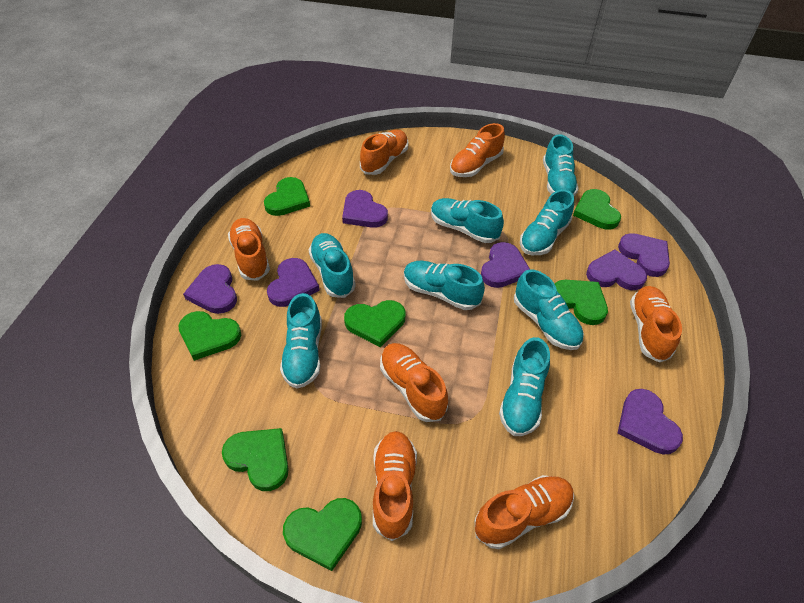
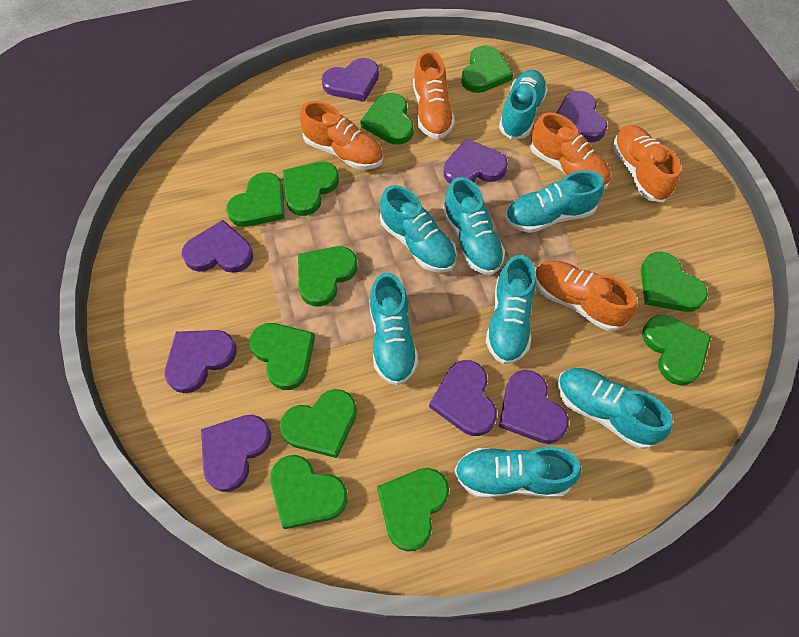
green heart: [178,311,241,361] [222,428,289,491] [264,177,310,216] [283,498,362,571] [344,300,406,347] [555,280,608,325] [573,189,621,229] = 7 -> [226,172,285,227] [249,323,315,390] [270,455,348,529] [280,389,357,458] [283,162,339,216] [298,246,358,307] [360,93,414,145] [377,468,449,552] [461,45,513,93] [641,252,708,312] [642,315,711,386] = 11
orange shoe: [228,218,270,281] [360,129,408,175] [373,431,417,541] [380,343,448,422] [450,123,505,177] [474,475,574,549] [630,286,682,363] = 7 -> [300,101,383,170] [413,51,455,139] [530,112,611,189] [536,260,637,331] [612,125,681,202] = 5
purple heart: [183,264,237,314] [267,258,320,307] [342,190,388,228] [481,242,530,288] [586,249,647,290] [618,233,670,277] [618,389,683,455] = 7 -> [165,330,237,393] [182,220,253,273] [201,415,271,492] [321,58,379,102] [429,360,497,436] [443,139,508,184] [499,370,569,444] [557,91,607,142] = 8

